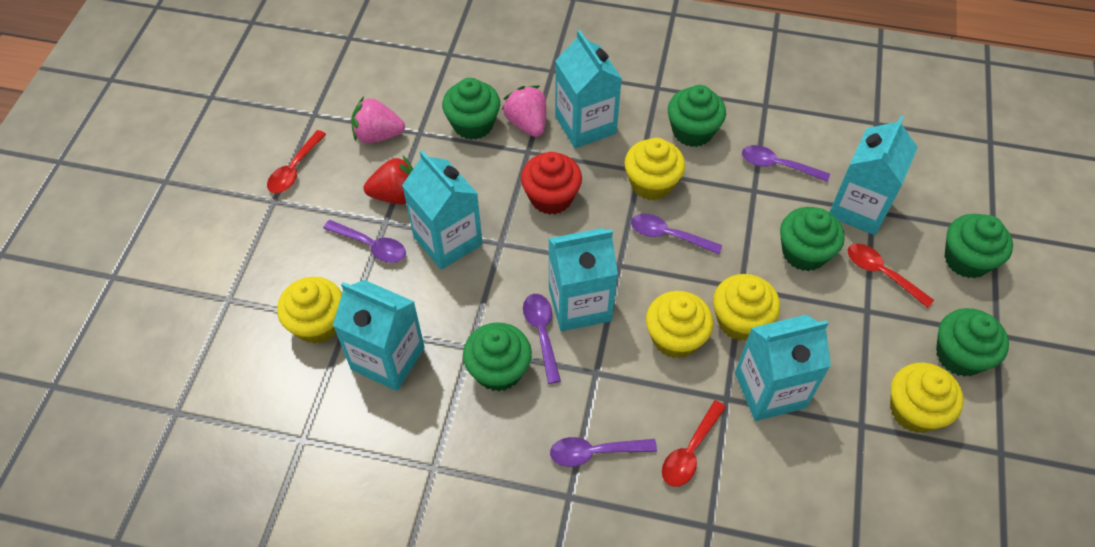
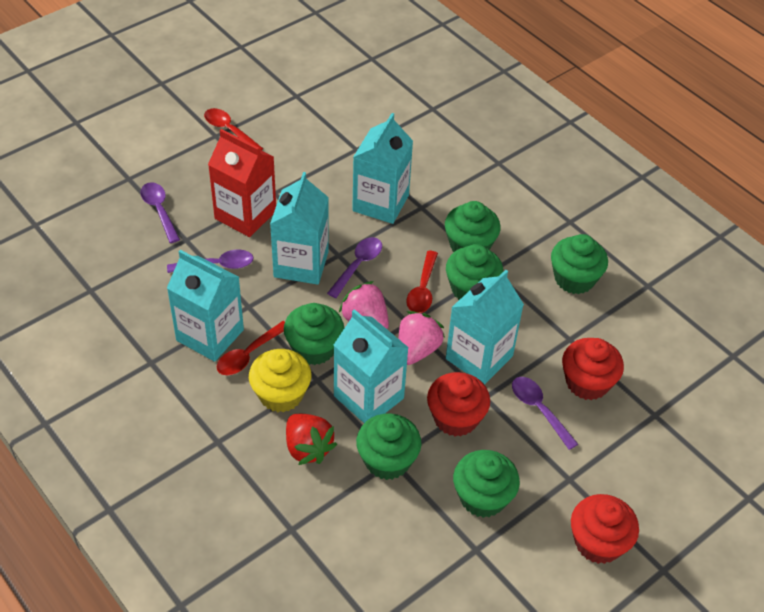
purple spoon: [323,220,406,263] [523,294,561,384] [550,437,657,467] [631,214,722,255] [742,145,830,182] = 5 -> [140,182,180,243] [167,250,254,273] [327,237,382,298] [512,377,578,450] = 4
red carton: none = 0 -> [208,129,276,237] = 1
red cupcake: [521,152,582,215] = 1 -> [427,372,490,437] [562,338,624,400] [571,494,639,564] = 3
turquoise carton: [333,280,425,391] [402,150,483,270] [548,228,618,331] [555,30,622,148] [735,315,831,421] [829,116,918,235] = 6 -> [167,250,244,362] [270,172,329,285] [334,309,409,423] [352,113,413,224] [446,270,524,385] = 5
yellow cupcake: [277,277,342,344] [624,138,685,201] [646,291,713,359] [713,274,780,341] [890,363,964,433] = 5 -> [249,349,312,412] = 1

